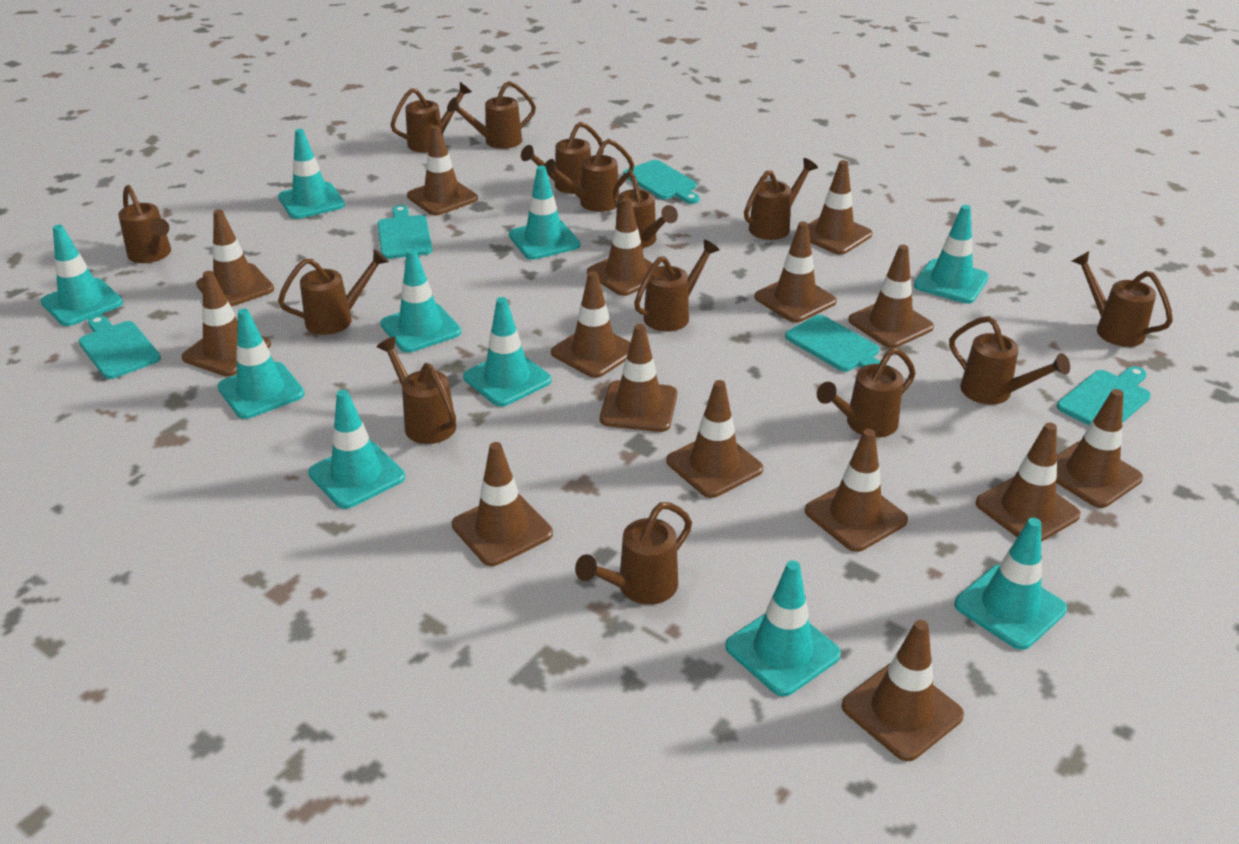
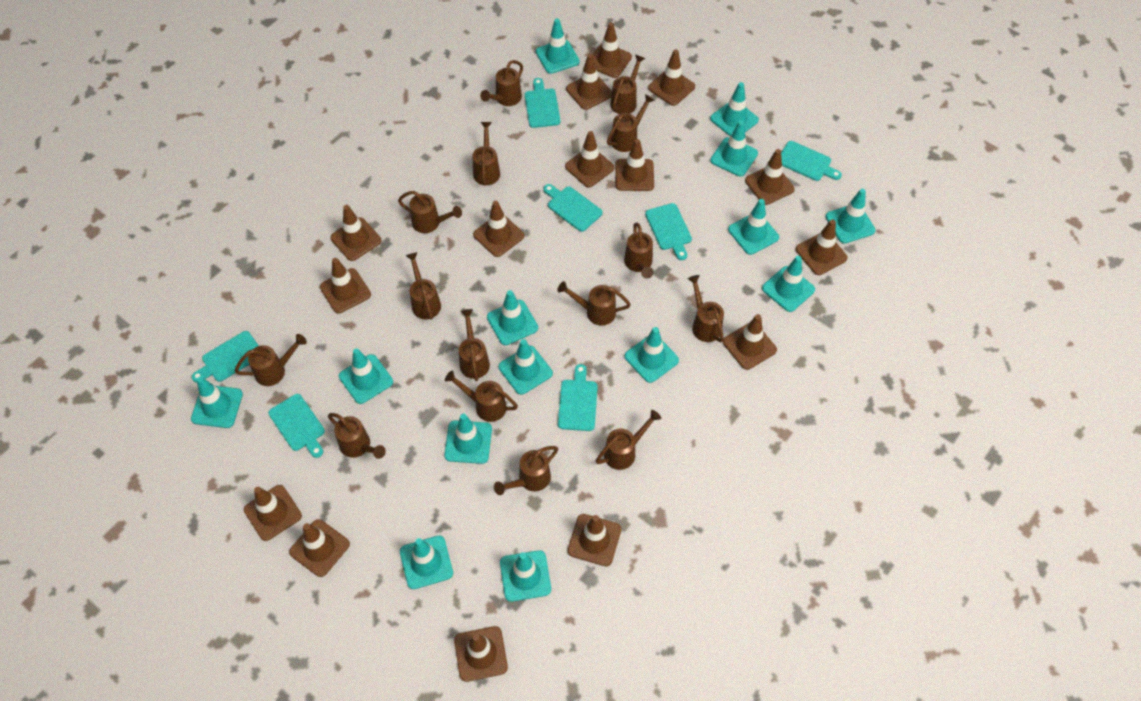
brown watering can: [118,185,171,263] [278,249,389,335] [377,337,456,444] [391,82,472,152] [447,81,536,149] [521,122,604,194] [544,139,634,212] [575,502,692,605] [613,171,678,248] [634,239,720,332] [744,158,818,240] [817,347,916,438] [949,316,1070,405] [1072,251,1173,347] = 14 -> [235,334,307,386] [328,413,386,459] [398,191,462,233] [406,252,441,320] [445,370,518,422] [459,309,490,381] [472,122,500,185] [480,60,523,106] [494,446,558,495] [557,281,631,326] [596,410,661,470] [607,94,654,152] [610,55,645,114] [624,223,654,279] [687,275,724,342] = 15
turquoise cutting board: [79,315,161,379] [378,205,433,259] [623,160,699,204] [785,315,880,372] [1057,366,1151,425] = 5 -> [192,331,259,383] [268,394,325,458] [525,78,561,128] [543,184,603,232] [558,364,598,431] [645,203,692,260] [781,141,842,181] = 7
turquoise traffic cone: [41,225,123,326] [217,309,305,419] [278,129,345,219] [308,390,405,509] [380,249,461,353] [463,297,551,407] [509,165,581,260] [725,560,841,697] [914,205,989,304] [954,518,1067,650] = 10 -> [191,377,243,428] [339,348,393,404] [400,536,453,589] [444,414,492,464] [487,290,538,345] [499,339,553,395] [500,550,551,602] [536,18,580,74] [624,327,679,383] [710,82,759,136] [710,121,758,176] [728,199,779,255] [762,256,815,312] [826,189,875,244] = 14

